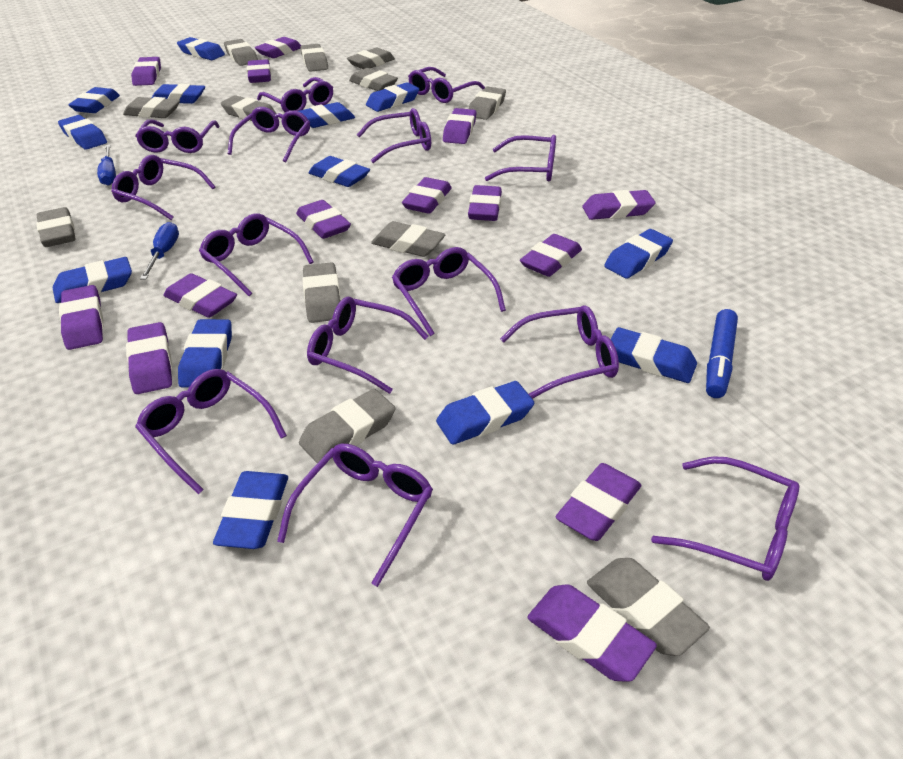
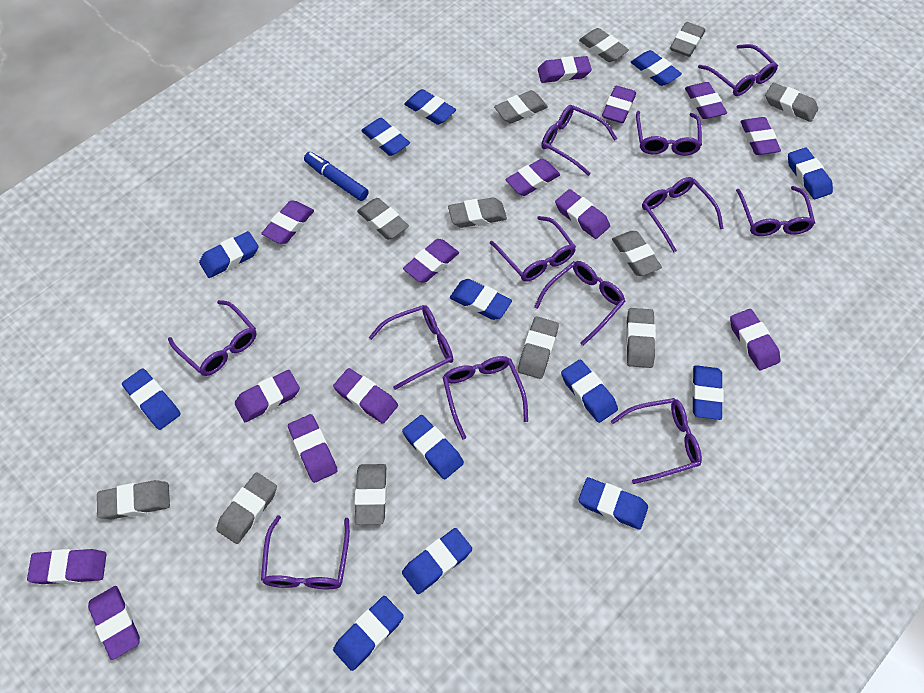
blue screwdriver: [97,145,116,186] [140,222,179,279] = 2 -> none = 0
purple glasses: [111,155,215,220] [135,120,220,153] [135,369,287,494] [199,214,314,296] [228,107,310,162] [257,77,333,113] [277,444,433,587] [307,297,429,394] [357,108,431,163] [392,247,506,336] [408,67,485,103] [485,135,556,182] [500,305,619,399] [651,456,799,581] = 14 -> [168,300,257,376] [261,515,350,589] [369,305,453,390] [442,356,528,440] [490,216,576,282] [534,261,626,346] [541,105,617,176] [611,398,702,484] [636,111,702,156] [642,177,724,252] [698,44,778,96] [736,186,815,236] = 12

